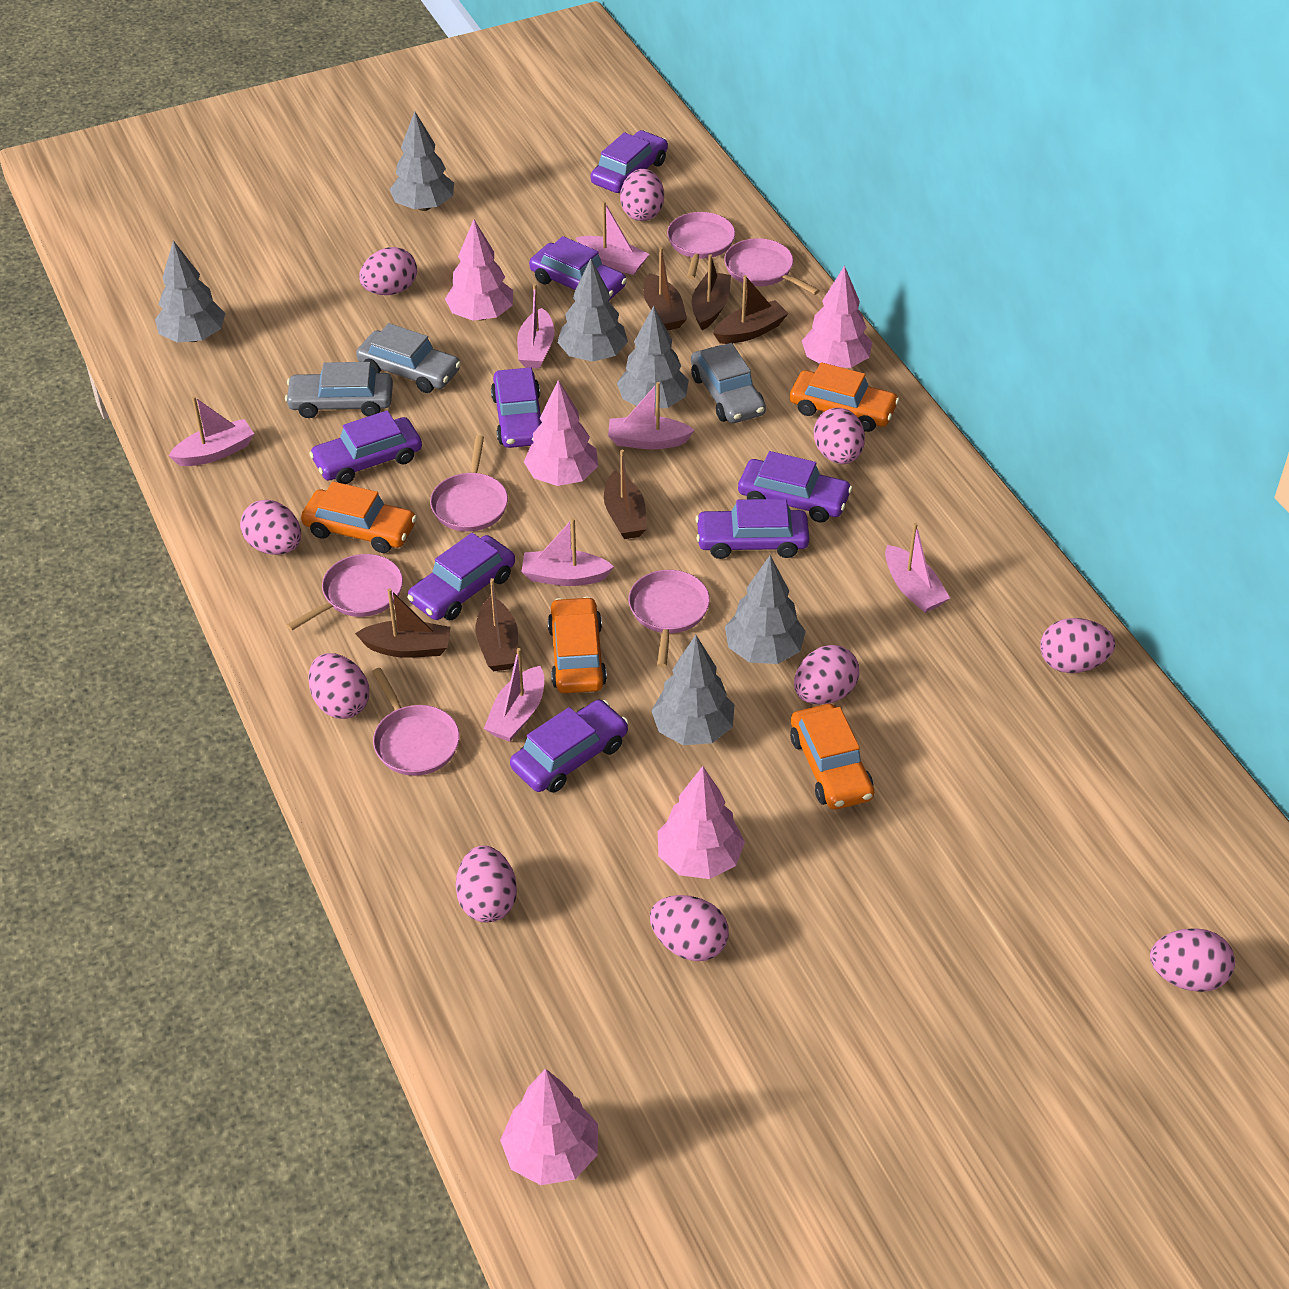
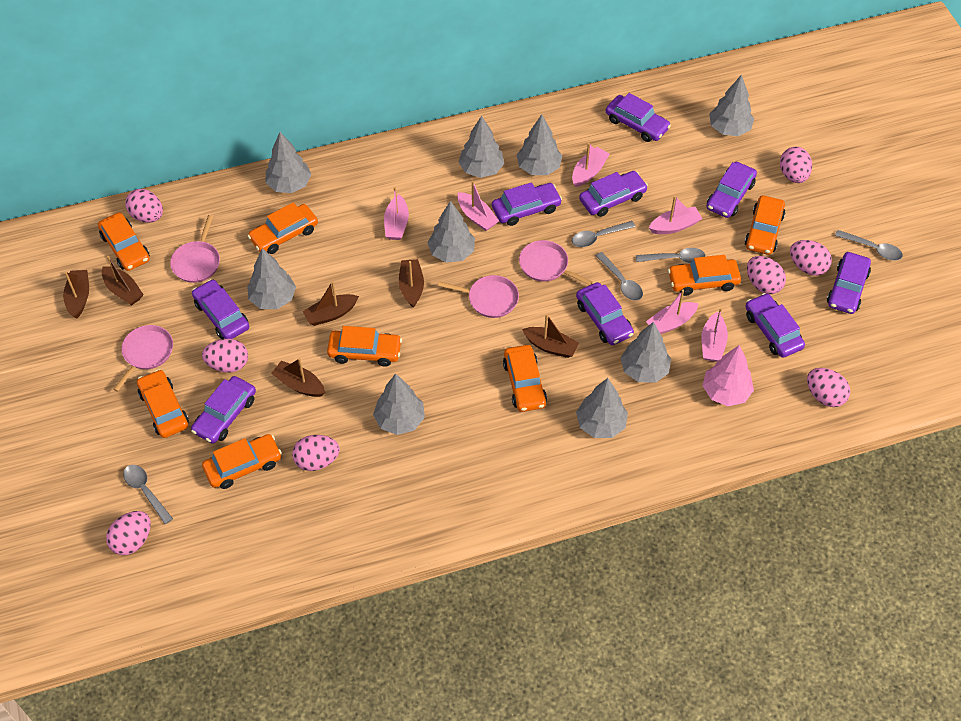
grey car: [285,362,393,418] [356,323,461,393] [691,343,766,423] = 3 -> none = 0
grey spoon: none = 0 -> [123,465,173,524] [572,221,635,247] [596,252,643,301] [636,248,706,263] [835,230,903,261] = 5
grey tree: [155,240,225,343] [389,111,454,211] [557,259,628,362] [617,305,689,408] [651,635,734,745] [725,555,806,664] = 6 -> [247,248,296,309] [266,132,311,193] [373,374,425,435] [427,201,475,263] [459,116,504,178] [517,114,562,175] [576,378,628,438] [621,322,671,383] [709,74,754,136] = 9
orange car: [301,481,417,553] [548,596,607,693] [790,362,899,432] [790,704,874,810] = 4 -> [98,213,150,271] [137,369,189,438] [202,434,282,489] [248,202,318,254] [327,326,402,367] [503,345,547,412] [668,255,741,296] [745,195,785,255] = 8
pink boat: [169,396,254,466] [484,648,544,742] [517,284,555,369] [521,518,614,586] [575,201,649,275] [608,382,695,449] [885,523,950,613] = 7 -> [384,187,409,240] [457,181,499,231] [572,143,610,187] [646,289,698,334] [649,196,702,234] [701,308,728,362] = 6
pink egg: [240,500,301,555] [308,653,369,719] [359,247,417,295] [456,846,517,923] [620,169,664,221] [650,895,729,961] [794,645,859,705] [814,408,865,464] [1040,618,1115,673] [1150,928,1235,992] = 10 -> [106,511,151,555] [125,189,163,223] [202,339,248,373] [292,435,340,471] [747,256,786,294] [780,147,812,183] [790,240,832,276] [807,368,850,407] = 8
pink pan: [286,554,403,631] [372,668,460,776] [430,435,508,532] [629,570,710,667] [667,212,735,279] [724,238,820,295] = 6 -> [113,325,173,392] [170,215,220,283] [438,275,519,318] [519,240,593,285] = 4
pink tree: [445,219,513,321] [500,1069,598,1185] [524,380,598,486] [658,766,745,879] [802,265,872,368] = 5 -> [703,345,754,406] = 1
purple car: [309,410,422,484] [407,533,515,620] [491,367,542,448] [510,700,628,793] [529,236,627,301] [591,130,668,193] [696,499,809,559] [738,451,853,523] = 8 -> [191,376,256,444] [192,279,249,339] [492,182,562,226] [576,282,634,345] [579,171,648,217] [606,93,671,142] [707,162,757,218] [745,293,805,358] [827,252,871,314] = 9

